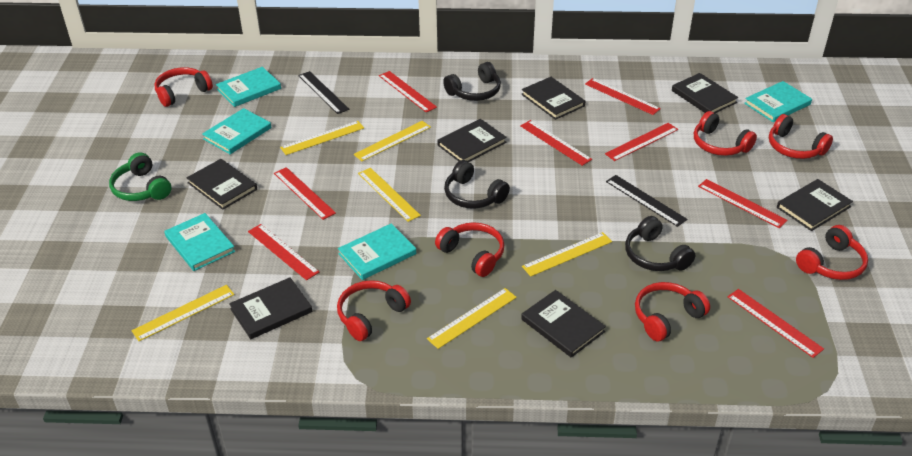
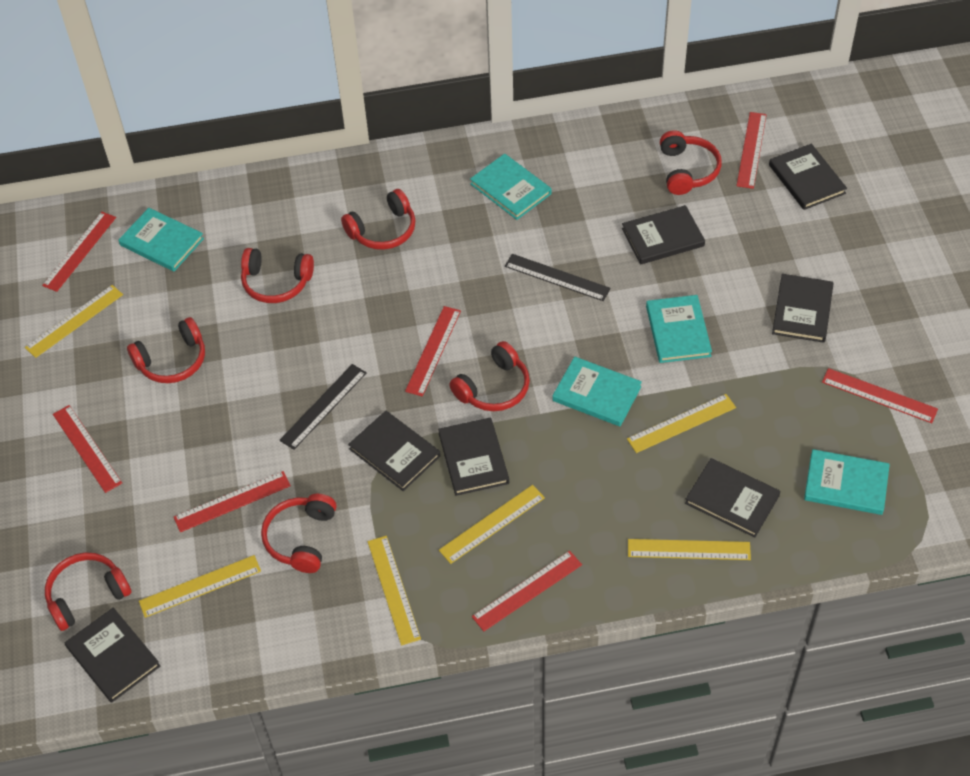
black headphones: [443,62,501,101] [444,160,510,209] [625,216,695,271] = 3 -> none = 0
green headphones: [109,152,172,201] = 1 -> none = 0
red ruler: [248,224,319,280] [274,167,336,220] [379,71,437,112] [520,120,592,166] [585,78,661,115] [605,123,678,161] [698,179,788,228] [728,289,824,358] = 8 -> [42,212,116,292] [53,405,122,493] [174,471,291,532] [405,306,461,396] [472,551,582,631] [736,112,767,189] [822,368,938,423] = 7

